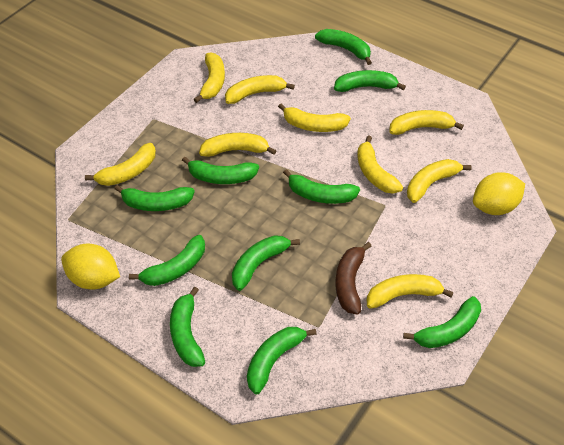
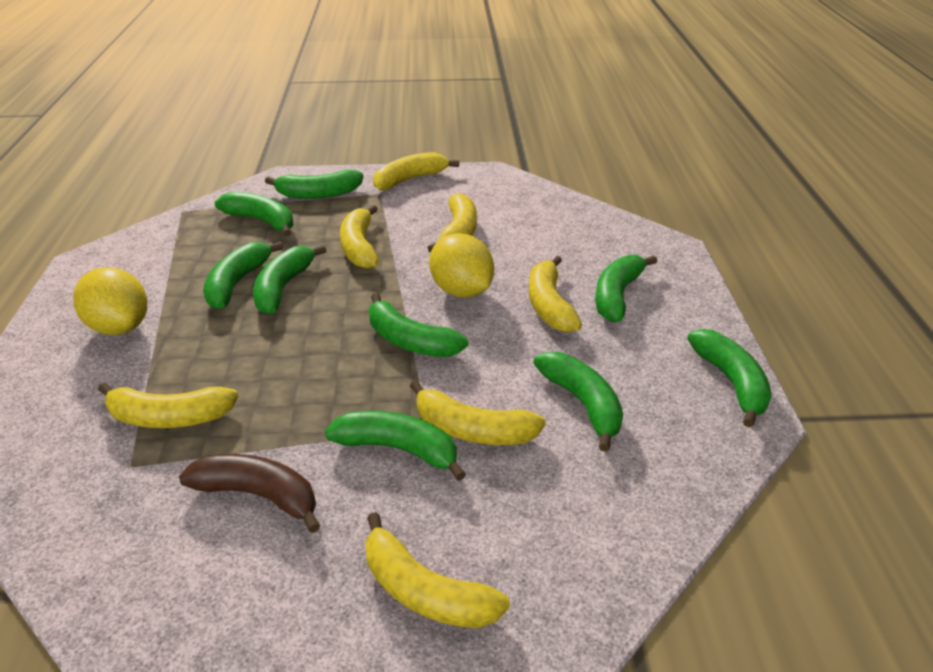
green banana: [114,185,195,211] [129,235,205,286] [170,287,205,367] [182,157,259,184] [232,235,300,291] [247,327,317,394] [283,169,360,204] [315,29,372,65] [334,70,406,92] [403,296,481,348] = 10 -> [203,241,283,309] [215,192,293,236] [253,245,327,314] [265,170,363,199] [325,411,466,481] [369,293,468,357] [533,352,623,452] [595,255,657,322] [687,329,772,427] = 9
yellow banana: [85,143,156,186] [194,52,225,103] [199,133,276,157] [225,75,295,104] [278,103,351,132] [357,135,403,194] [367,274,454,309] [390,110,464,135] [407,159,472,203] = 9 -> [98,383,239,428] [340,205,379,269] [365,512,510,628] [373,152,459,190] [410,380,546,445] [428,193,477,253] [529,256,582,332] = 7

